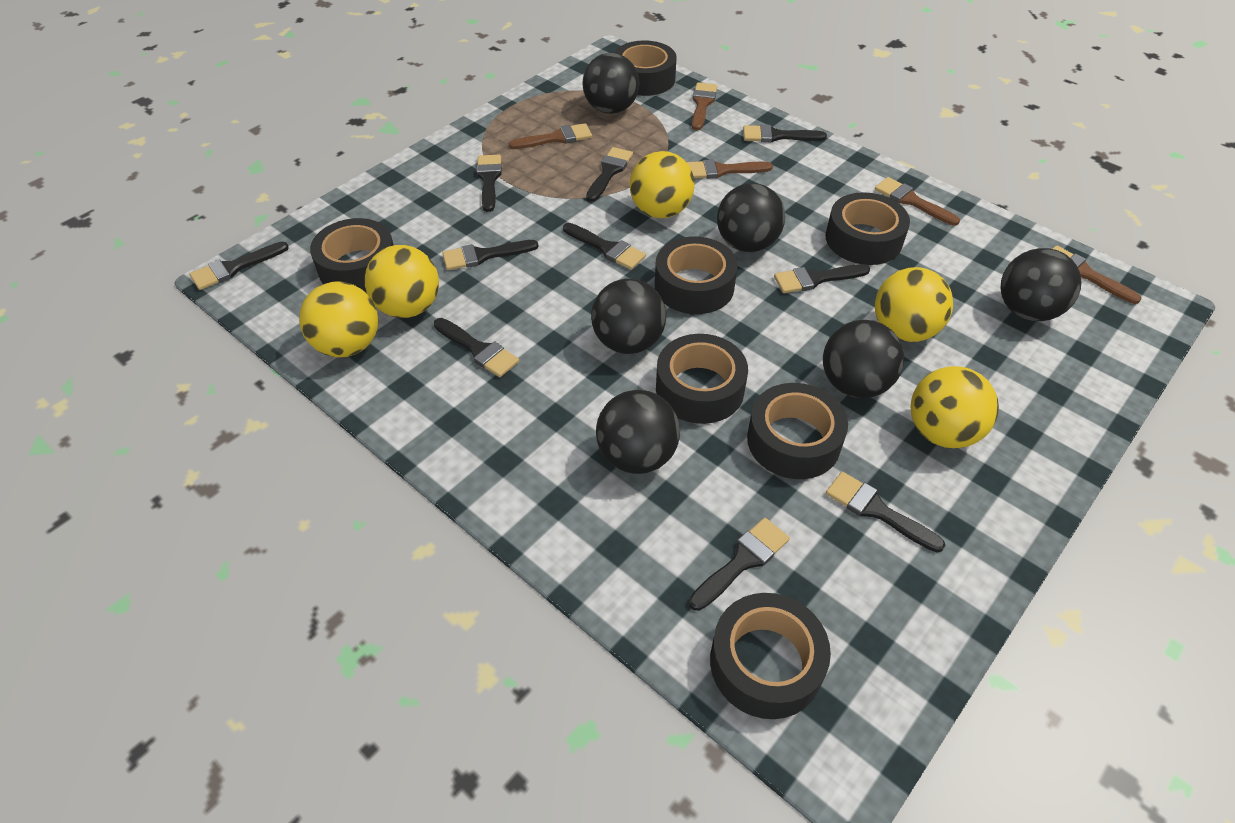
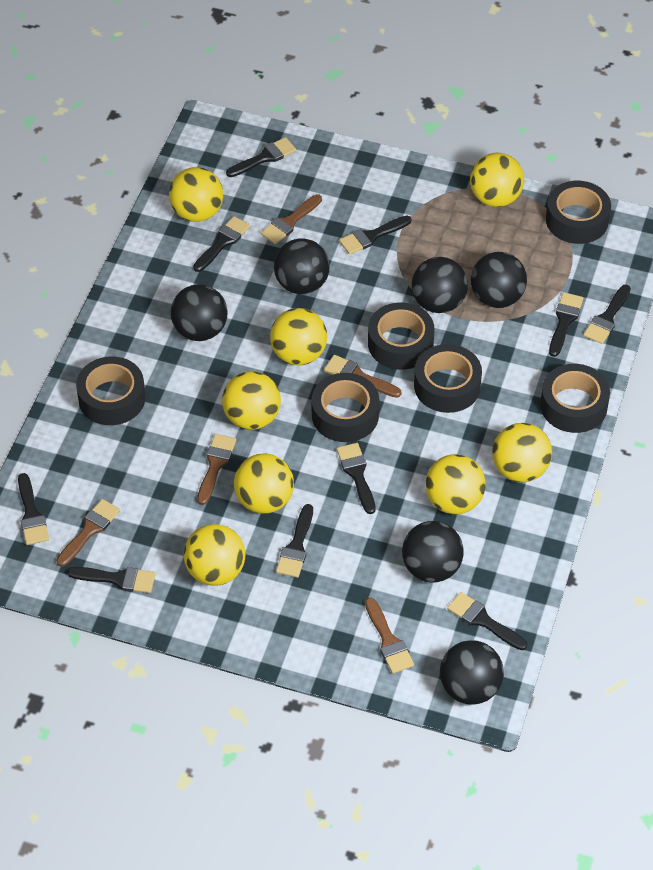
black tape: [310,218,394,292] [614,40,677,96] [655,236,738,314] [656,334,748,424] [710,593,831,719] [747,383,848,479] [826,192,910,265] = 7 -> [76,356,146,425] [312,373,379,442] [368,302,435,370] [414,344,482,413] [540,364,610,433] [546,181,611,244] = 6
yellow ball: [299,281,378,357] [364,245,439,318] [630,151,695,218] [875,267,953,342] [911,366,999,448] = 5 -> [169,167,223,222] [184,524,245,586] [222,371,281,430] [234,453,294,514] [270,308,327,365] [425,454,485,514] [470,153,524,207] [492,423,552,482] = 8

